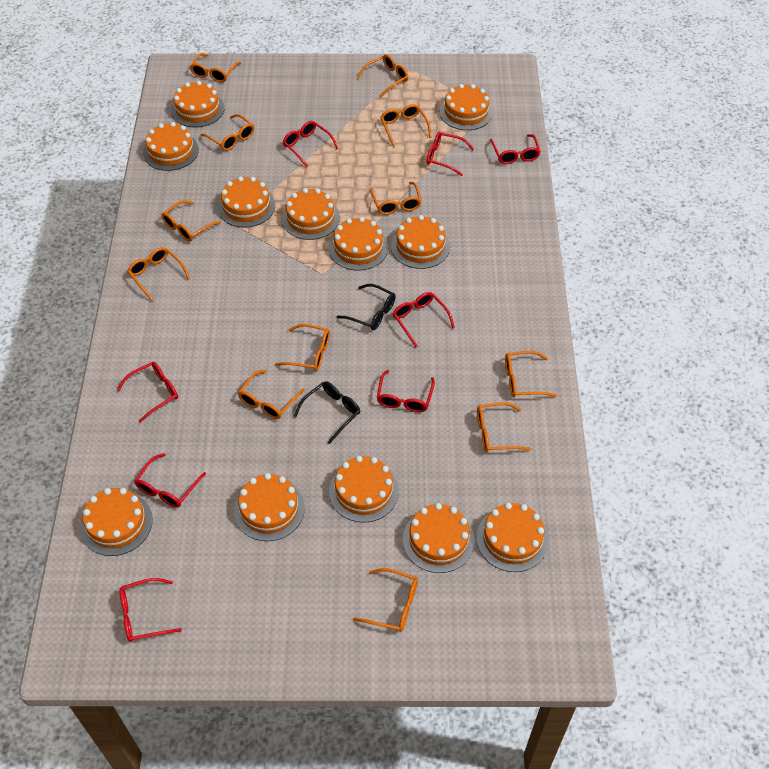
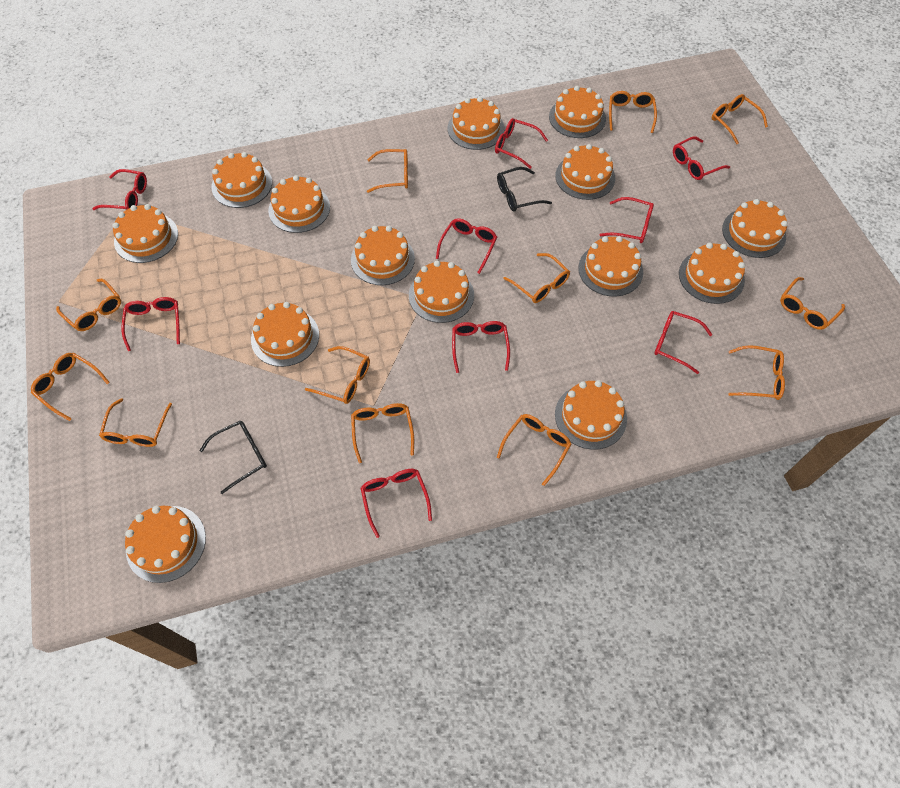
orange cake: [80,488,153,556] [143,122,199,171] [171,81,225,127] [218,176,275,228] [234,473,305,541] [282,188,340,240] [329,217,388,270] [329,456,399,523] [391,215,450,269] [403,503,475,573] [440,84,493,130] [476,502,549,572] = 12 -> [112,204,178,263] [125,506,206,583] [211,152,272,208] [251,302,319,367] [268,175,330,233] [351,226,415,285] [409,261,474,323] [448,97,505,150] [549,86,606,138] [555,144,615,200] [555,380,627,450] [578,236,643,297] [679,243,745,304] [722,199,788,258] = 14
red glasses: [117,362,178,423] [119,578,182,642] [134,453,206,507] [283,121,338,167] [377,370,435,413] [393,292,455,347] [426,132,474,176] [490,134,541,164] = 8 -> [92,169,147,210] [121,297,180,351] [360,469,432,538] [436,218,497,274] [452,321,510,373] [495,118,548,169] [600,197,654,243] [654,311,713,374] [673,137,730,180] = 9

